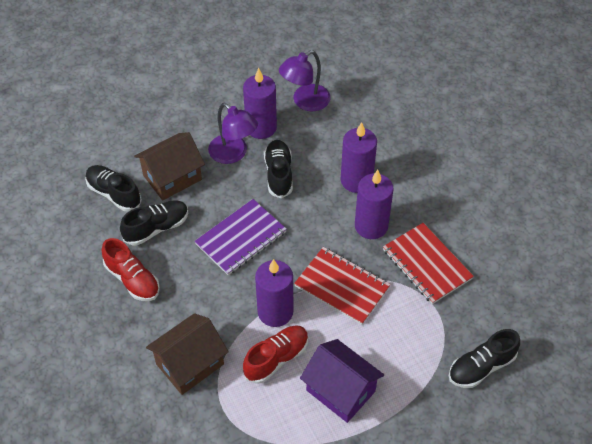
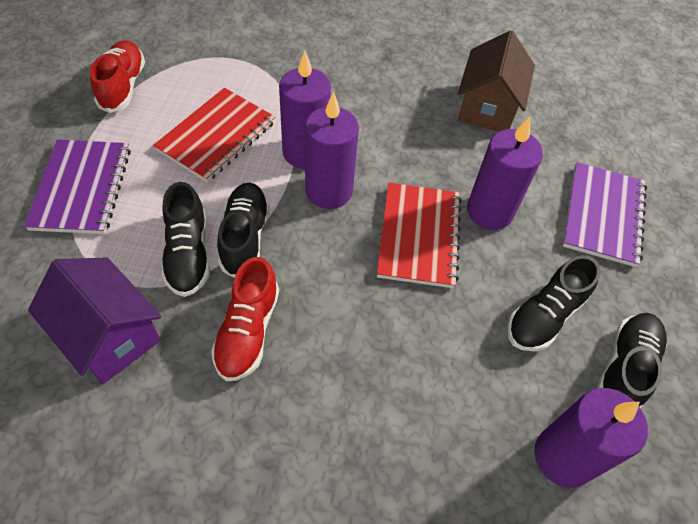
brown house: [134,132,205,200] [146,313,229,395] = 2 -> [458,30,535,132] = 1
purple lamp: [208,103,258,164] [279,50,331,111] = 2 -> none = 0
purple notebook: [195,199,287,275] = 1 -> [24,139,131,234] [563,162,647,267] = 2

